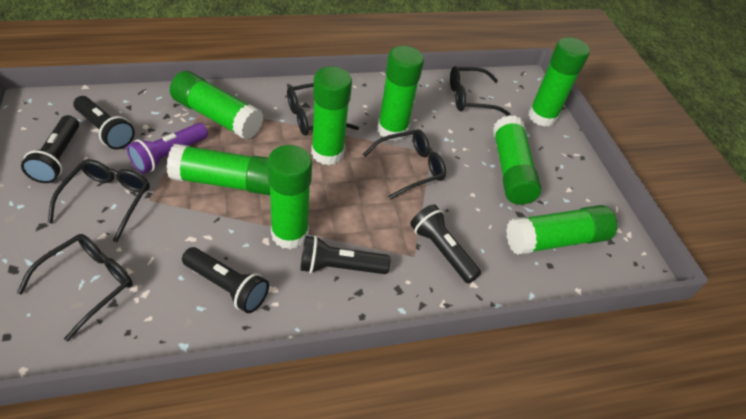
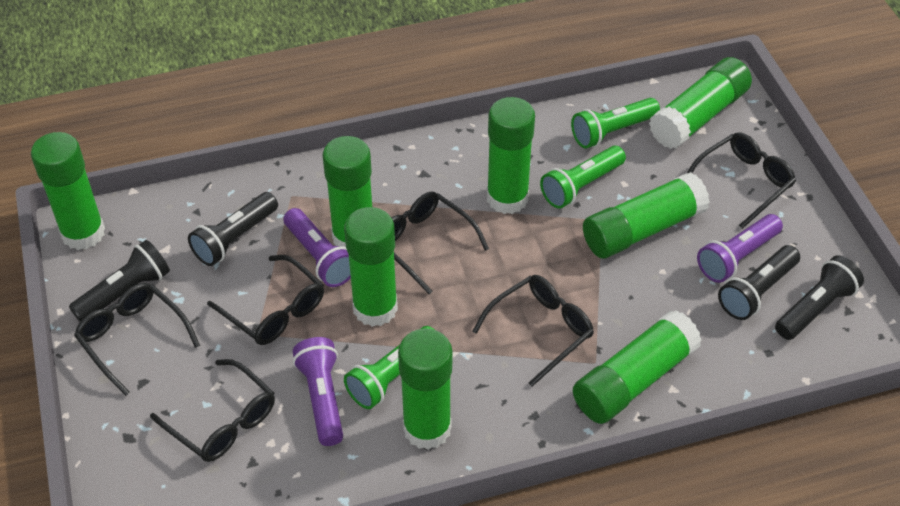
black flashlight: [21,115,79,183] [73,96,135,150] [182,247,269,313] [301,236,390,274] [410,204,481,284] = 5 -> [69,240,170,321] [188,192,278,266] [718,245,800,320] [775,255,864,340] = 4
black glasses: [17,234,133,342] [48,159,150,242] [287,83,359,135] [363,130,446,199] [450,66,511,116] = 5 -> [74,283,200,396] [150,359,275,462] [207,255,324,345] [391,192,489,294] [472,275,594,387] [687,132,796,229] = 6
green flashlight: none = 0 -> [344,326,434,409] [540,146,626,209] [571,98,660,148] = 3
purple flashlight: [127,123,208,174] = 1 -> [283,208,351,287] [293,337,343,446] [697,214,783,283] = 3

